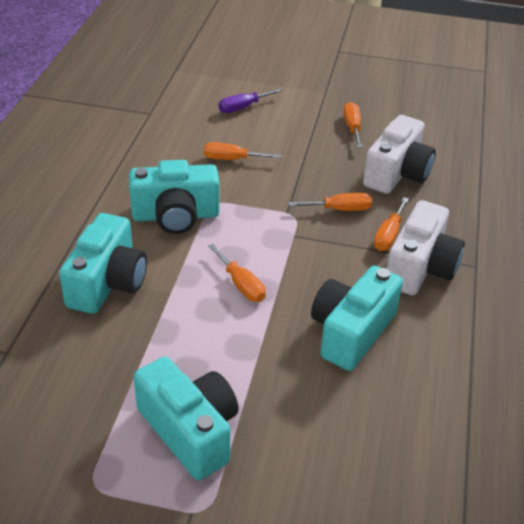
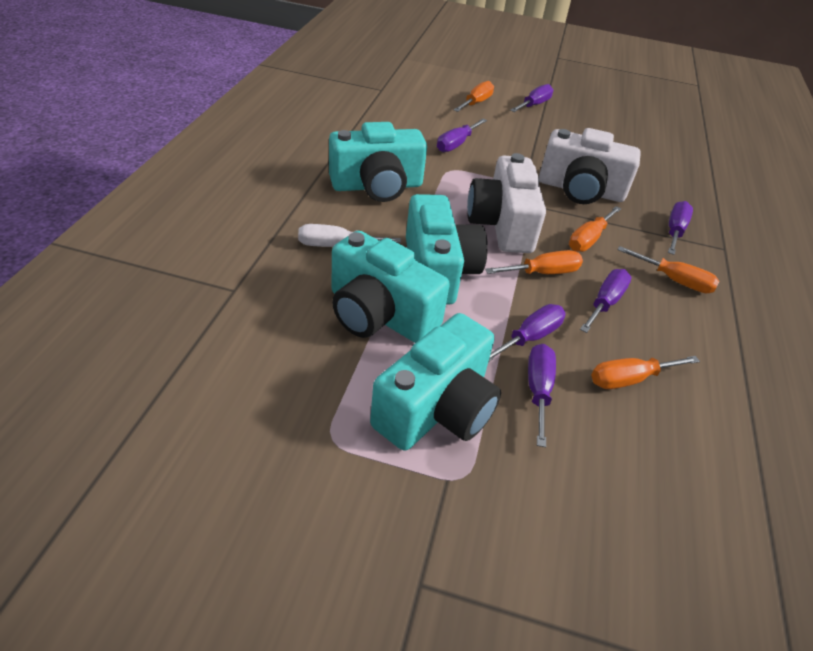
purple screwdriver: [219,88,283,113] = 1 -> [437,119,487,152] [488,304,565,362] [510,84,553,112] [528,344,556,447] [580,269,632,333] [668,201,693,255] = 6
white screwdriver: none = 0 -> [298,224,401,247] = 1

